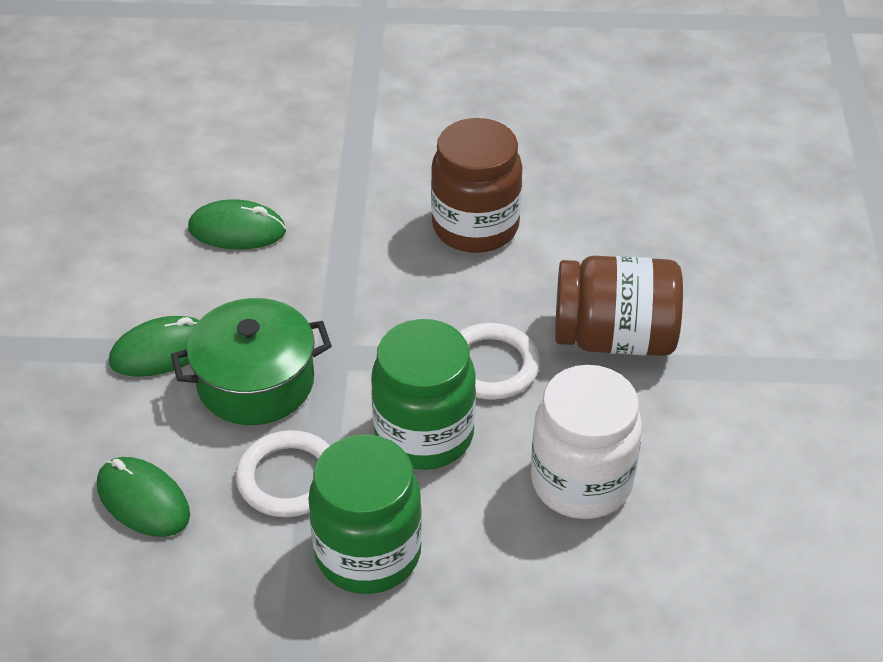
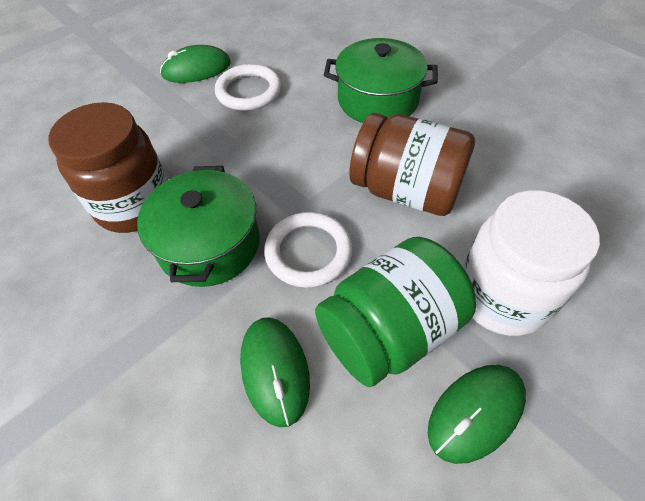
green jar: [308,434,422,594] [371,319,476,470] = 2 -> [315,237,476,387] = 1
green pot: [171,298,332,425] = 1 -> [137,166,260,287] [324,38,438,123] = 2

